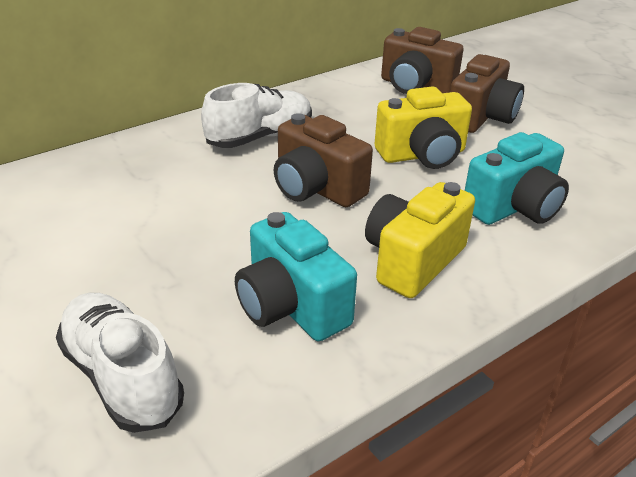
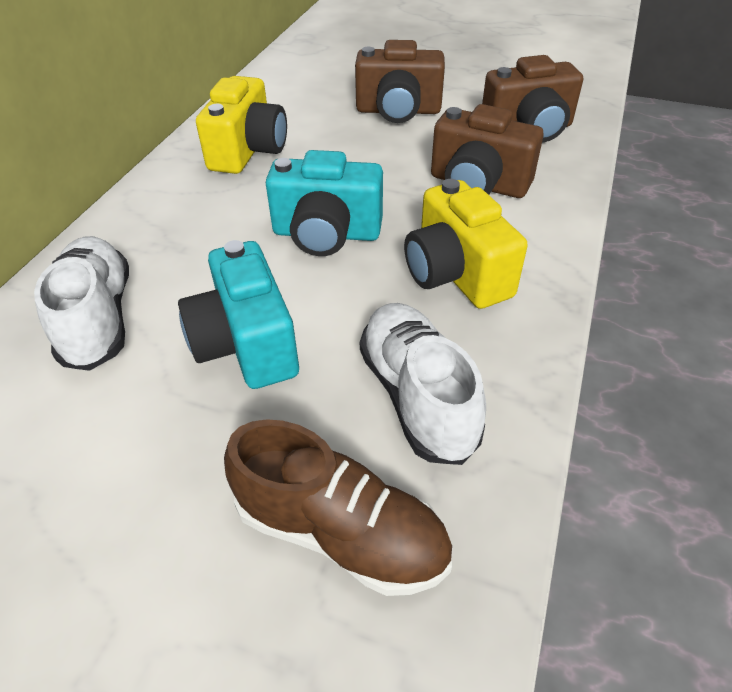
brown shoe: none = 0 -> [224,419,452,596] = 1

